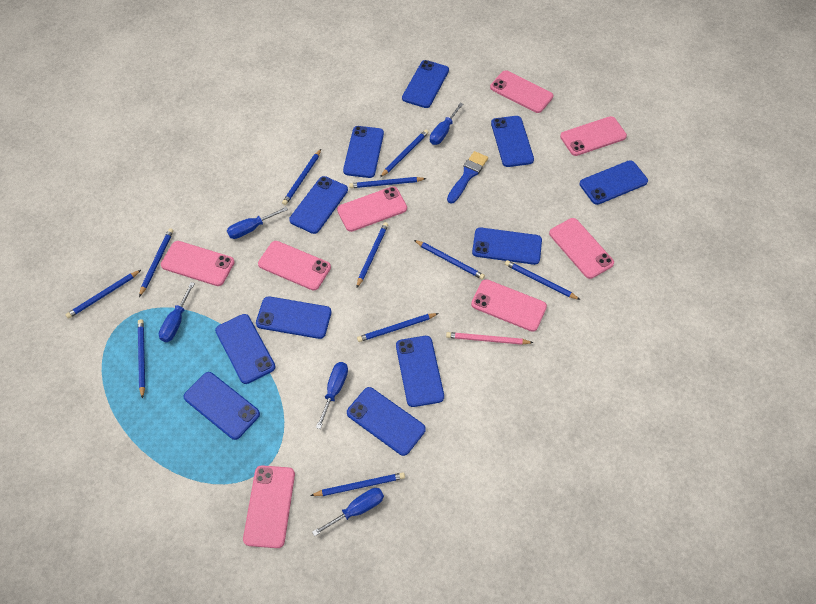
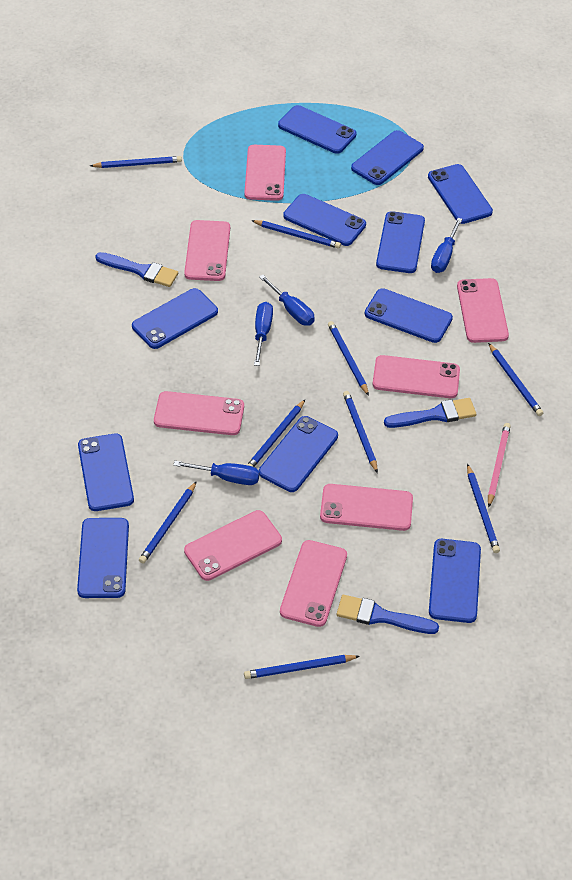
blue brush: [447,151,488,204] = 1 -> [95,252,178,287] [337,595,439,634] [384,398,476,428] = 3
blue pencil: [65,270,141,319] [138,319,145,399] [139,228,173,297] [282,149,321,205] [310,473,405,496] [349,177,427,188] [356,222,388,288] [357,313,439,342] [380,130,429,177] [414,240,485,280] [505,260,580,300] = 11 -> [90,156,182,168] [139,481,197,564] [244,655,360,679] [247,400,305,467] [251,220,341,249] [328,321,369,396] [343,391,378,473] [467,464,500,553] [488,343,543,416] = 9
blue screwdriver: [159,282,195,342] [227,207,288,239] [312,488,384,536] [316,362,348,429] [430,103,463,145] = 5 -> [174,461,260,485] [254,302,273,366] [259,275,315,325] [431,218,462,273] = 4

